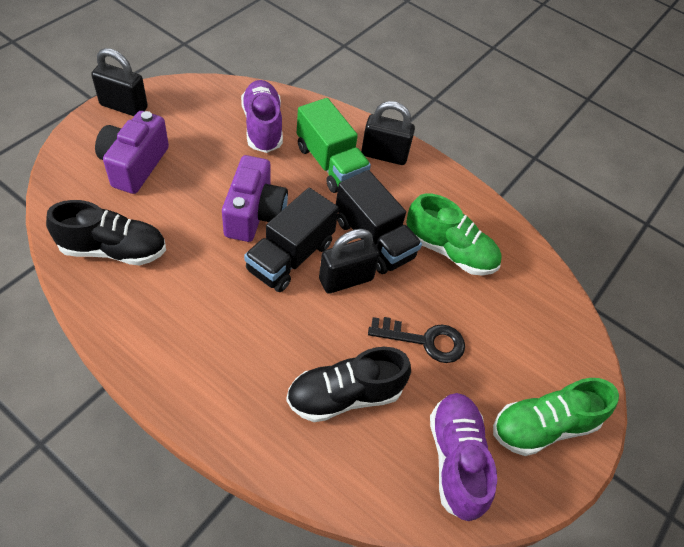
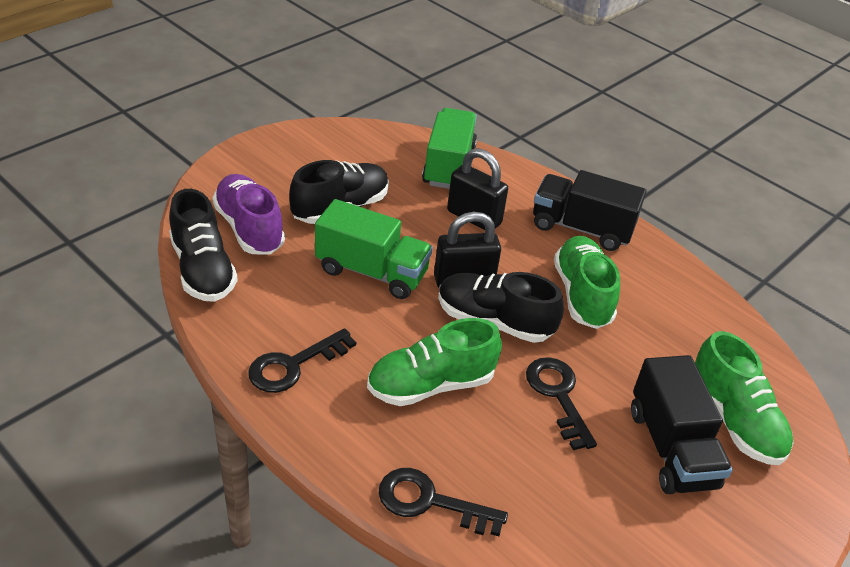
black key: [368,317,465,363] = 1 -> [248,328,356,393] [378,468,508,536] [526,357,597,450] = 3
black padlock: [91,48,148,116] [319,229,380,294] [361,101,415,165] = 3 -> [434,212,501,288] [447,148,508,230] = 2
black shoe: [46,200,166,266] [286,347,411,422] = 2 -> [169,189,238,302] [289,160,389,224] [438,272,564,343] = 3
green shoe: [406,193,502,276] [493,378,619,456] = 2 -> [367,318,502,406] [554,236,620,329] [695,331,793,465] = 3
green truck: [297,98,371,193] = 1 -> [315,199,433,299] [422,108,477,189] = 2
purple camera: [95,111,169,194] [222,155,288,242] = 2 -> none = 0
purple shoe: [241,80,283,153] [430,393,497,521] = 2 -> [212,174,285,255] = 1

